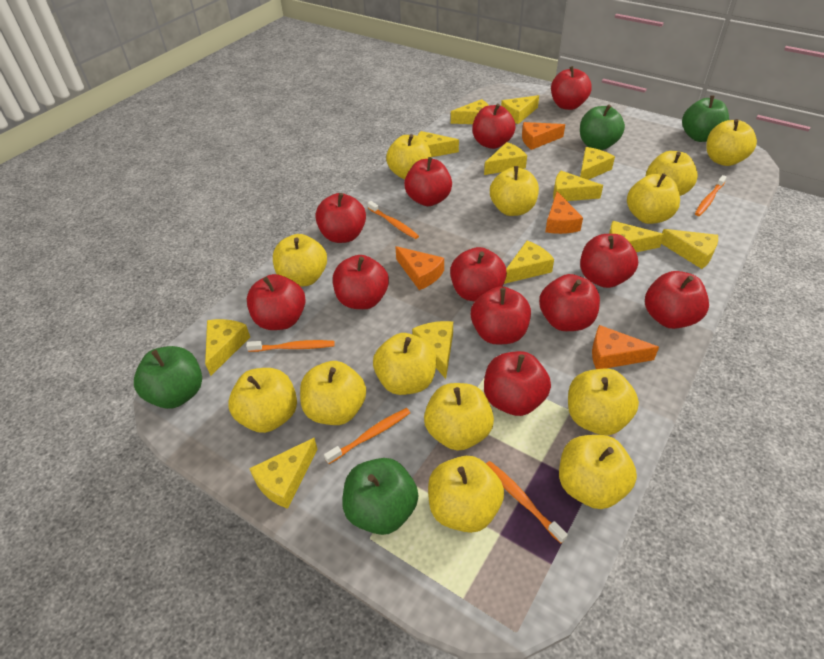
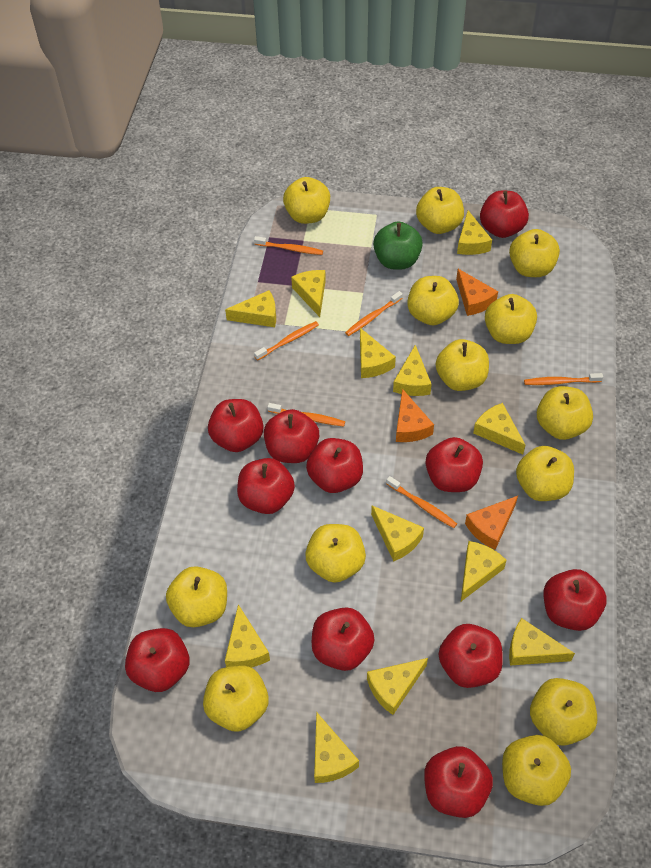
green apple: [134,346,202,409] [342,458,418,535] [580,104,625,150] [682,95,729,142] = 4 -> [373,221,423,270] = 1
orange cheese: [395,246,444,290] [522,122,565,150] [545,191,583,234] [592,325,659,369] = 4 -> [396,389,434,442] [456,269,498,316] [465,496,518,550] = 3
orange toothbrush: [246,340,335,352] [324,408,410,464] [368,201,419,239] [486,461,568,543] [695,175,727,216] = 5 -> [254,236,323,255] [254,321,319,361] [268,403,345,427] [345,291,403,336] [386,476,457,528] [524,373,603,385] = 6
red apple: [247,274,306,330] [315,193,366,243] [333,255,389,309] [404,157,452,206] [450,247,507,301] [471,286,531,344] [472,104,516,149] [484,351,551,416] [539,274,600,331] [551,66,592,110] [580,234,638,288] [645,271,709,329] = 12 -> [125,628,190,692] [208,399,264,452] [237,458,295,514] [264,409,319,463] [306,438,363,493] [312,607,375,671] [424,746,493,818] [426,437,483,492] [439,624,503,688] [480,190,529,238] [543,569,607,631] = 11

